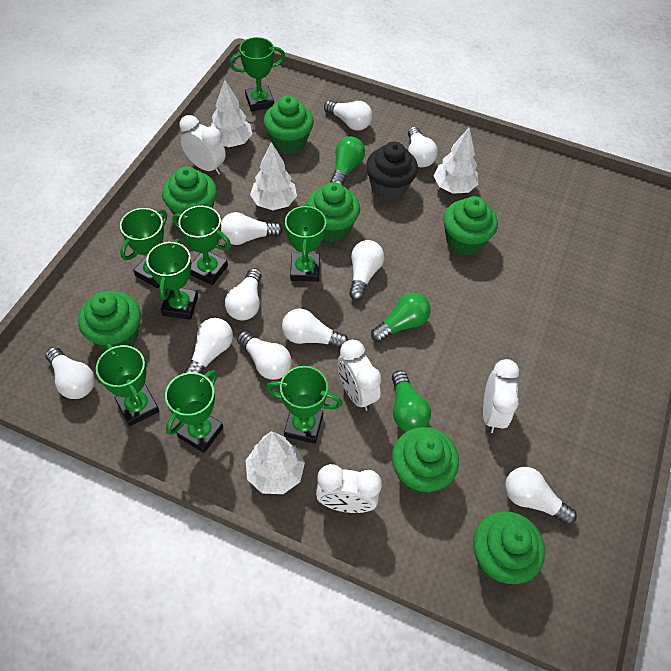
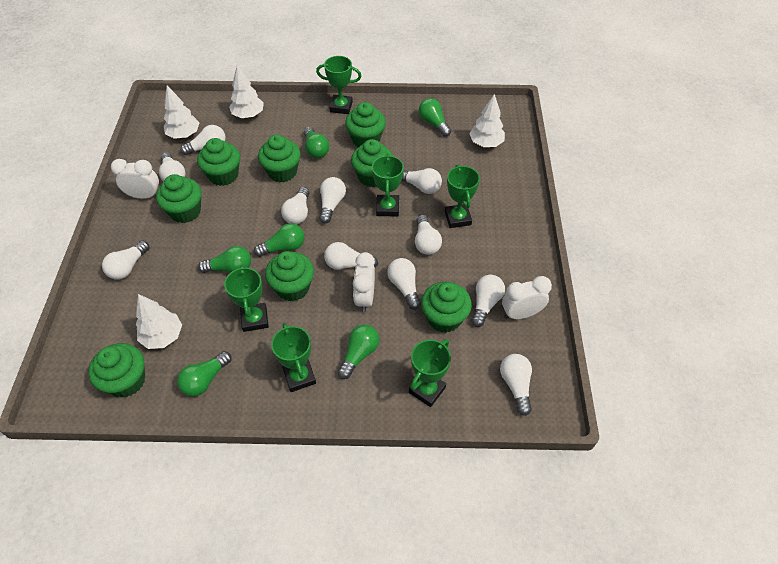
black cupcake: [366,142,418,200] = 1 -> none = 0
green cupcake: [78,291,141,351] [162,167,217,221] [264,96,314,154] [306,182,360,242] [392,427,459,494] [443,196,498,255] [473,511,545,584] = 7 -> [88,343,145,398] [156,174,202,223] [197,138,240,186] [258,135,301,182] [265,251,314,301] [345,102,386,147] [351,139,393,187] [421,282,472,333] = 8
green light bulb: [330,136,365,186] [371,293,431,342] [392,370,431,432] = 3 -> [177,351,232,396] [198,246,251,273] [254,223,304,257] [304,127,329,158] [338,324,379,379] [419,98,451,137] = 6
green trophy: [96,344,159,426] [120,208,167,288] [146,239,198,320] [165,370,223,453] [173,206,231,285] [229,37,285,111] [266,366,342,444] [285,204,326,282] = 8 -> [224,265,269,332] [271,323,316,392] [316,56,361,114] [372,154,404,217] [409,339,451,407] [445,165,480,228] = 6
white clock: [179,115,226,175] [316,464,382,513] [337,340,381,411] [483,359,519,433] = 4 -> [111,159,159,199] [353,252,375,312] [502,276,552,319] = 3
white light bulb: [45,347,95,399] [184,318,233,374] [221,212,283,245] [225,268,262,321] [237,331,292,380] [282,309,348,349] [324,100,372,131] [349,240,384,300] [408,127,438,167] [505,467,577,525] = 10 -> [102,241,150,280] [159,152,185,182] [180,125,226,155] [281,187,310,224] [319,177,346,224] [324,242,378,270] [387,258,421,310] [401,168,442,194] [415,215,442,255] [471,274,505,327] [500,354,532,416] = 11

